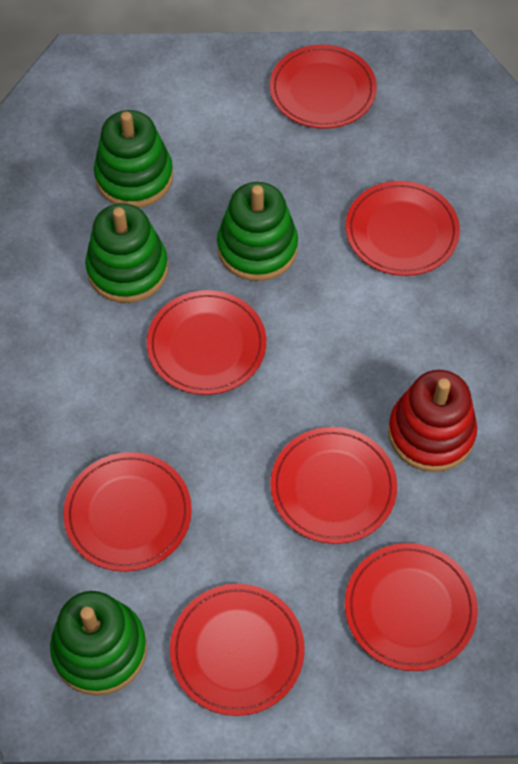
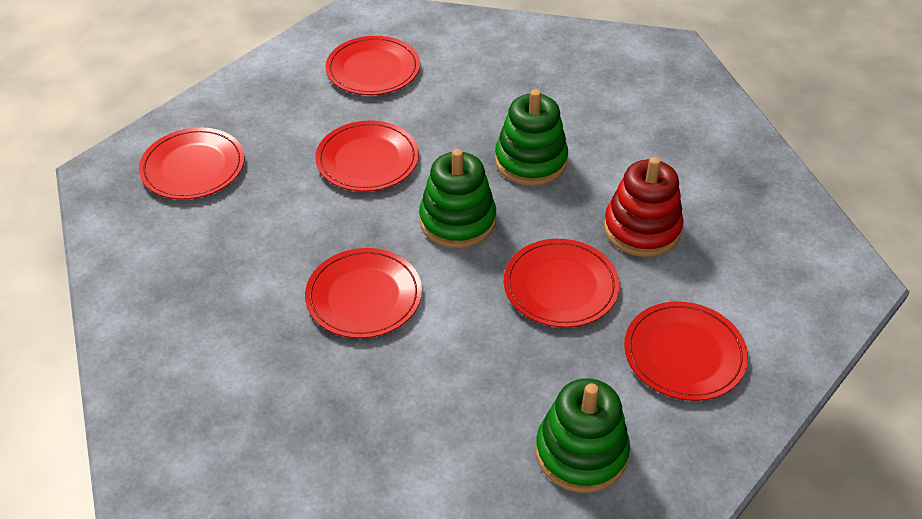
green stacking toy: [50,591,147,695] [85,203,168,303] [94,110,173,208] [217,182,298,281] = 4 -> [419,149,496,248] [495,89,568,186] [536,378,630,493] = 3
red plate: [63,452,192,572] [147,290,266,395] [170,584,305,716] [270,45,377,129] [270,427,397,544] [345,181,460,276] [345,543,478,671] = 7 -> [139,127,245,200] [305,248,422,338] [315,121,419,192] [325,36,420,95] [504,239,620,328] [624,301,748,401] = 6

